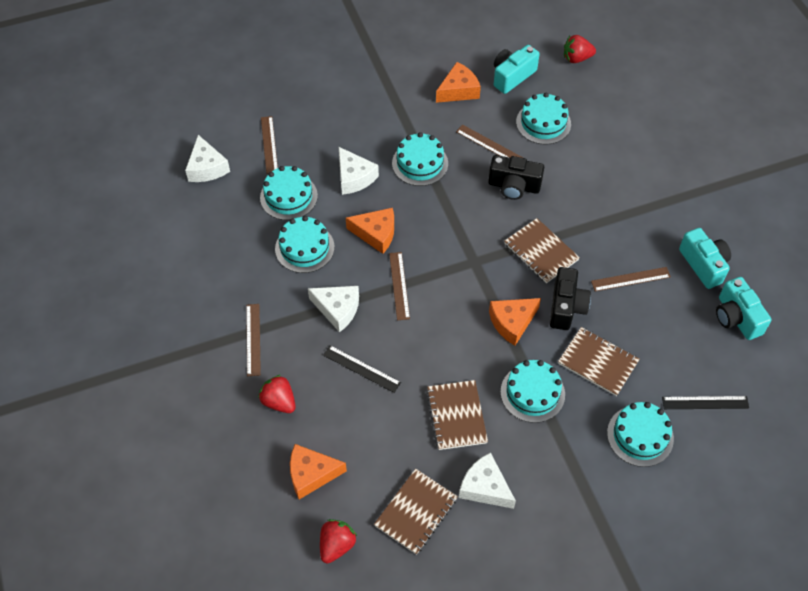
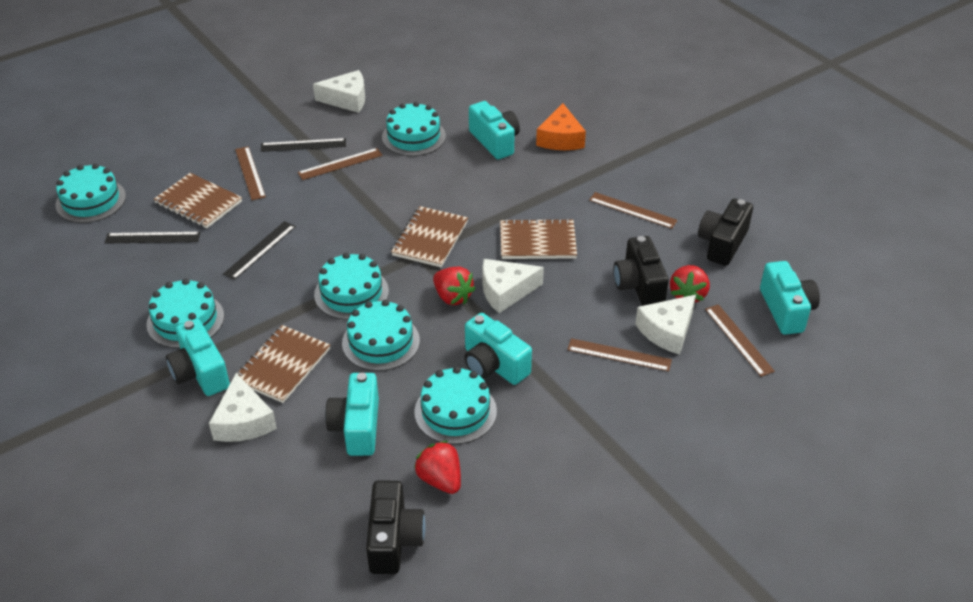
black camera: [488,155,544,200] [550,267,591,330] = 2 -> [366,481,426,574] [613,236,669,306] [698,198,753,266] = 3
black ruler: [323,345,401,393] [662,396,749,409] = 2 -> [105,232,200,244] [223,221,296,280] [261,138,346,152] = 3
orange cheese: [290,444,347,500] [346,208,394,254] [436,62,481,103] [489,298,541,346] = 4 -> [536,103,586,150] = 1
turquoise camera: [494,45,540,94] [679,228,731,289] [716,277,772,340] = 3 -> [166,319,230,396] [325,373,379,456] [464,313,532,385] [469,101,520,159] [760,261,820,335] = 5

